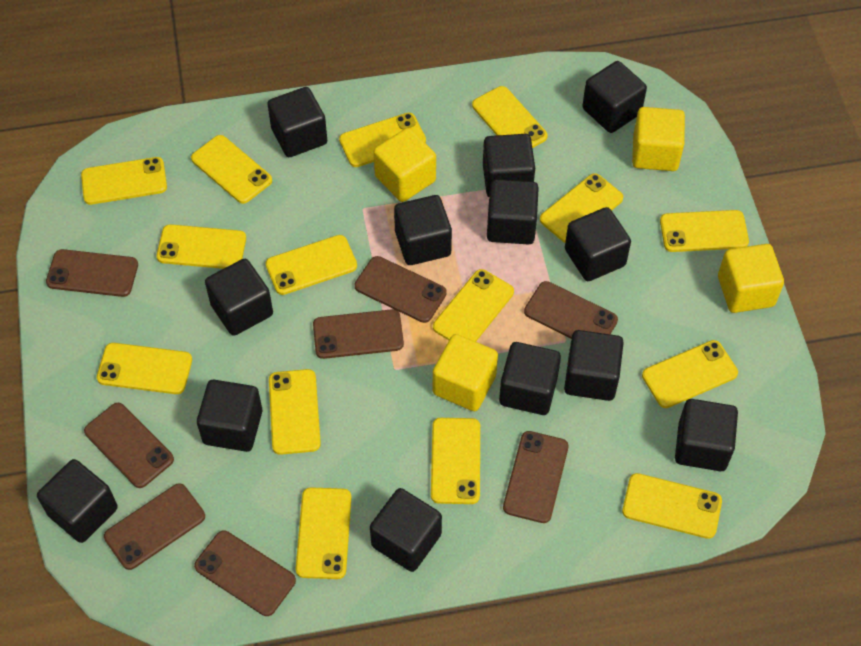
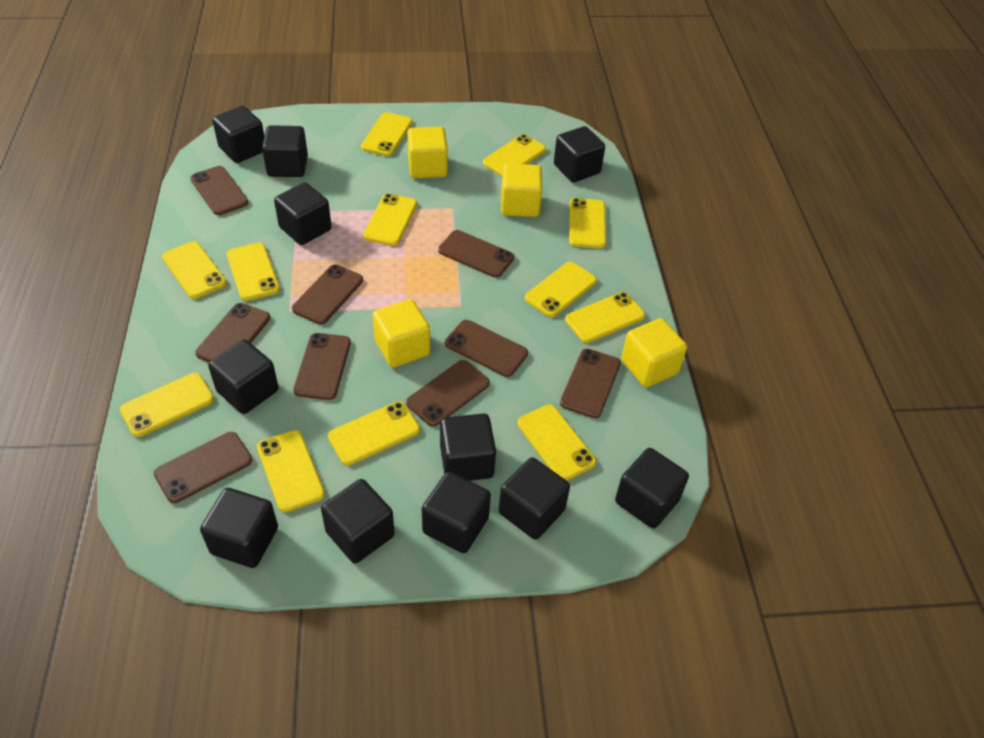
black cube: [37,459,118,543] [197,380,262,452] [205,259,273,336] [267,87,328,157] [370,488,442,572] [394,195,452,265] [483,134,535,197] [487,179,539,245] [499,342,561,415] [564,330,624,401] [565,207,631,281] [582,61,647,133] [675,399,738,471] = 13 -> [200,488,278,568] [208,340,279,414] [212,106,264,163] [262,125,308,177] [274,182,332,245] [321,479,395,563] [422,471,491,553] [440,413,496,481] [499,457,570,540] [554,126,605,182] [615,448,689,529] = 11
brown phone: [46,249,138,297] [84,403,174,488] [104,483,205,570] [194,530,296,616] [313,309,404,359] [355,256,447,323] [503,431,569,523] [524,281,618,339] = 8 -> [154,432,252,503] [190,166,249,215] [195,303,270,362] [292,264,363,325] [293,333,351,400] [406,360,490,427] [438,230,514,278] [445,320,528,377] [560,349,621,418] = 9
yellow phone: [81,157,167,205] [97,343,192,394] [156,224,246,269] [191,135,272,204] [266,235,357,295] [269,369,321,455] [296,487,351,579] [339,113,426,167] [431,418,480,504] [433,269,514,342] [472,86,548,148] [540,173,623,243] [622,473,722,539] [642,340,738,408] [660,210,749,252] = 15 -> [120,373,214,437] [162,241,227,299] [227,243,280,301] [257,430,325,512] [328,401,420,465] [361,112,412,156] [363,194,417,246] [483,134,546,176] [518,404,596,481] [525,262,597,317] [565,292,645,343] [569,198,606,248] = 12

